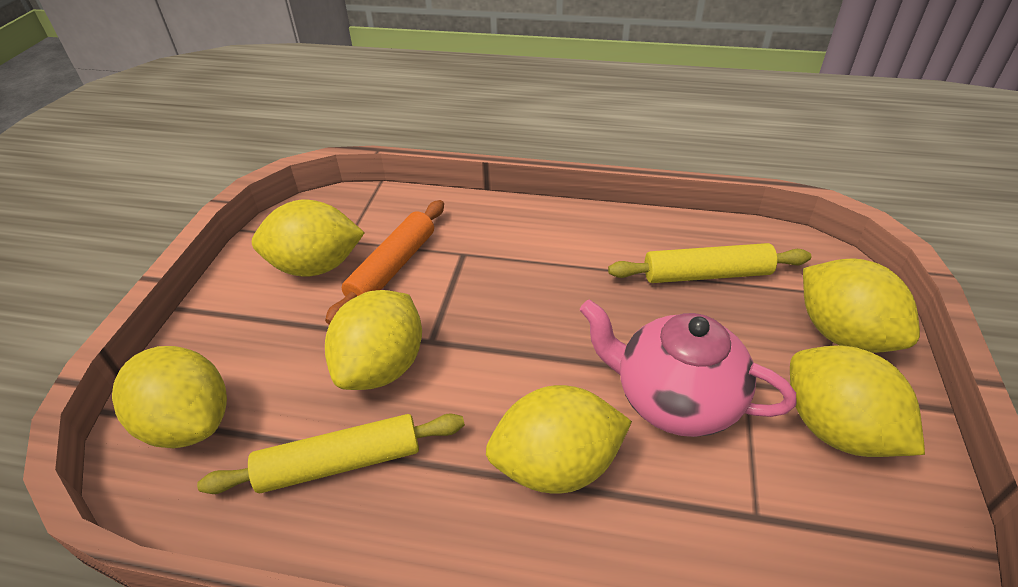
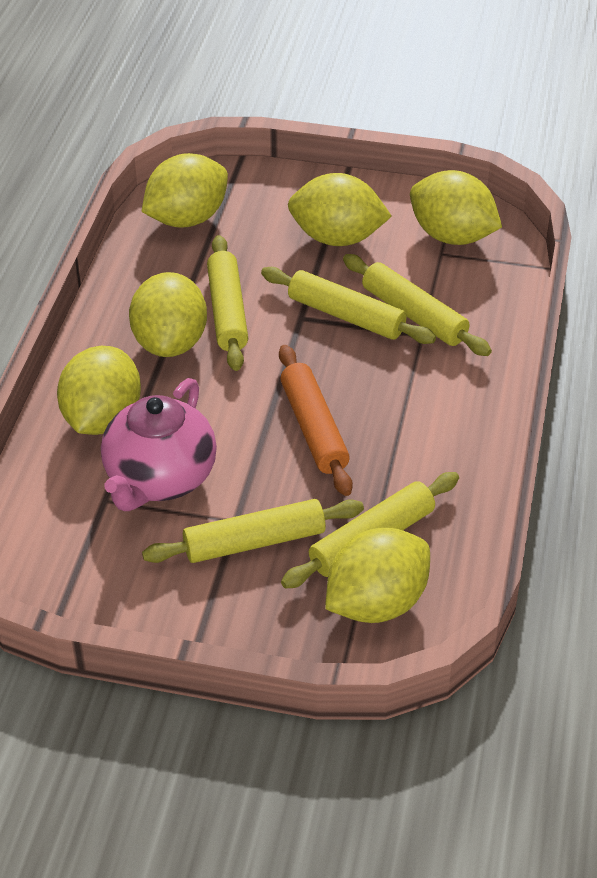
yellow rolling pin: [197,414,465,494] [608,243,812,283] = 2 -> [142,499,364,563] [207,235,248,371] [261,267,436,344] [281,472,459,588] [343,254,492,356] = 5

